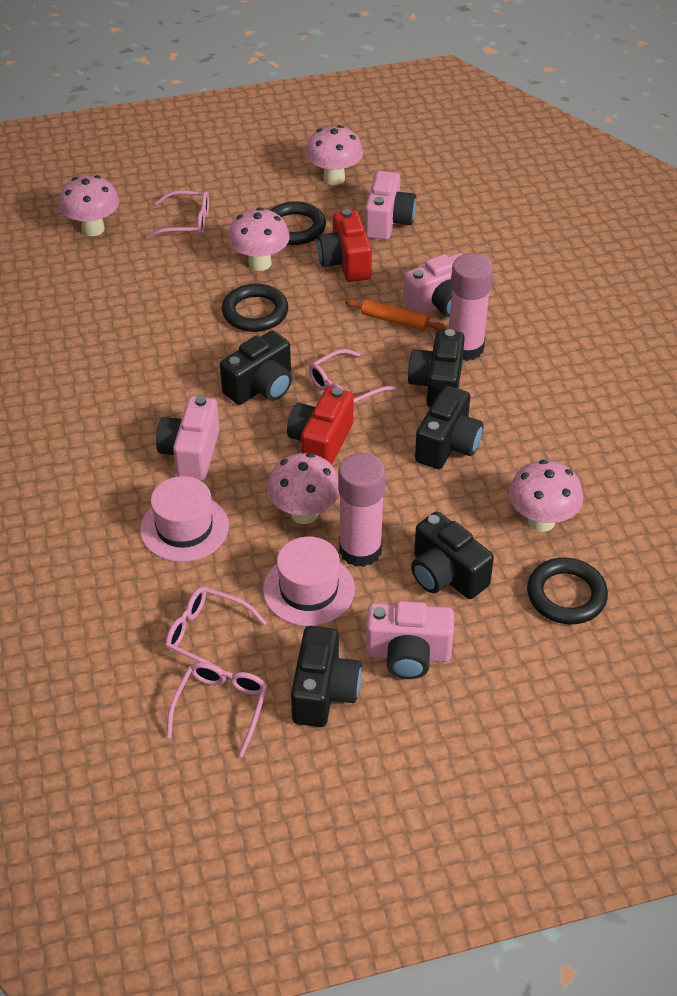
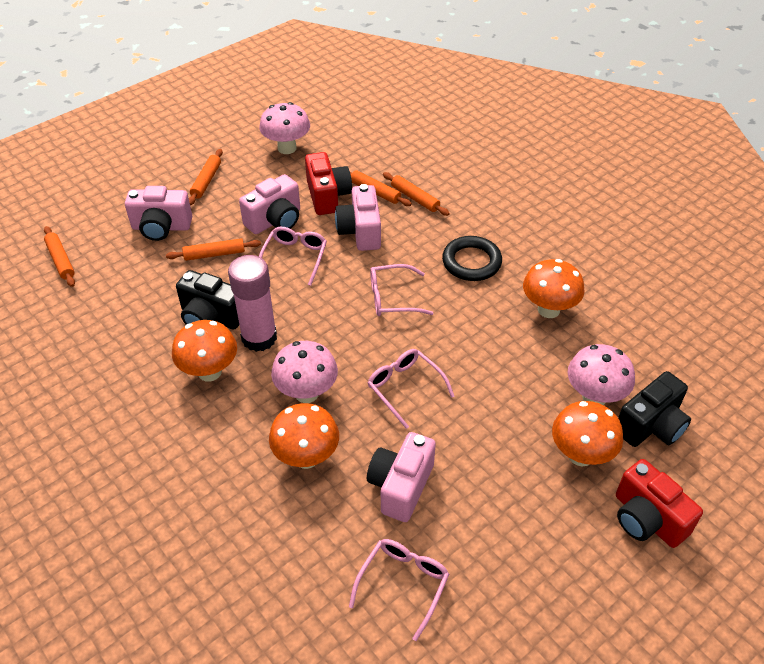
black camera: [220,330,292,405] [291,626,362,727] [408,329,465,408] [411,512,494,599] [415,386,484,469] = 5 -> [176,270,239,330] [618,371,691,447] = 2
black ring: [222,284,288,332] [270,201,326,245] [527,558,608,624] = 3 -> [442,236,502,281] = 1
orange mushroom: none = 0 -> [172,320,237,382] [269,403,339,469] [523,259,585,318] [552,401,623,467] = 4
orange rolling pin: [345,299,446,331] = 1 -> [44,226,75,287] [166,238,261,261] [189,149,223,205] [350,170,412,206] [383,172,450,216] = 5
pink glue stick: [338,453,386,567] [449,253,493,361] = 2 -> [228,255,277,352] = 1
pink hat: [140,476,229,562] [263,537,355,626] = 2 -> none = 0
pink mushroom: [59,175,119,236] [228,207,290,271] [267,453,339,524] [305,125,363,185] [509,460,583,532] = 5 -> [259,102,310,154] [271,341,338,403] [568,344,635,405] = 3

